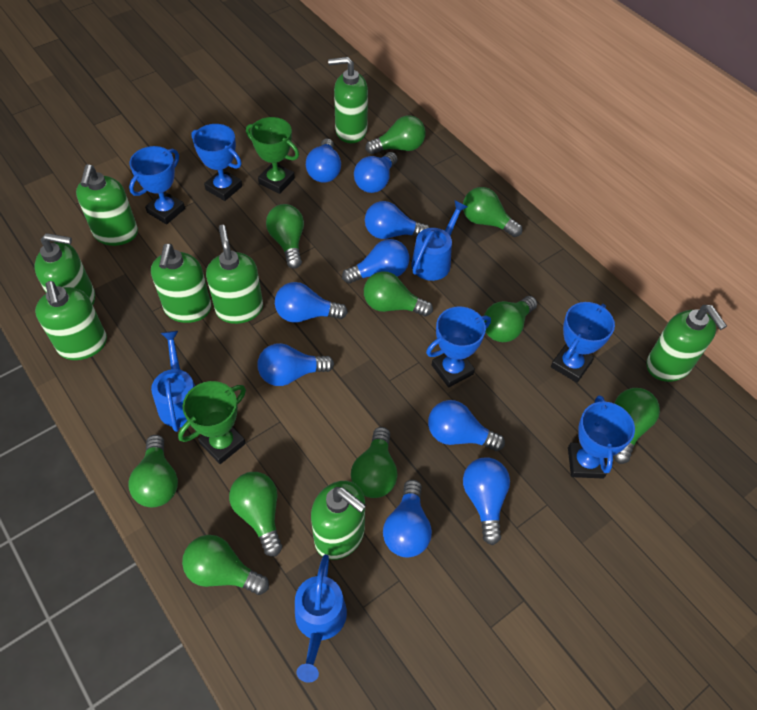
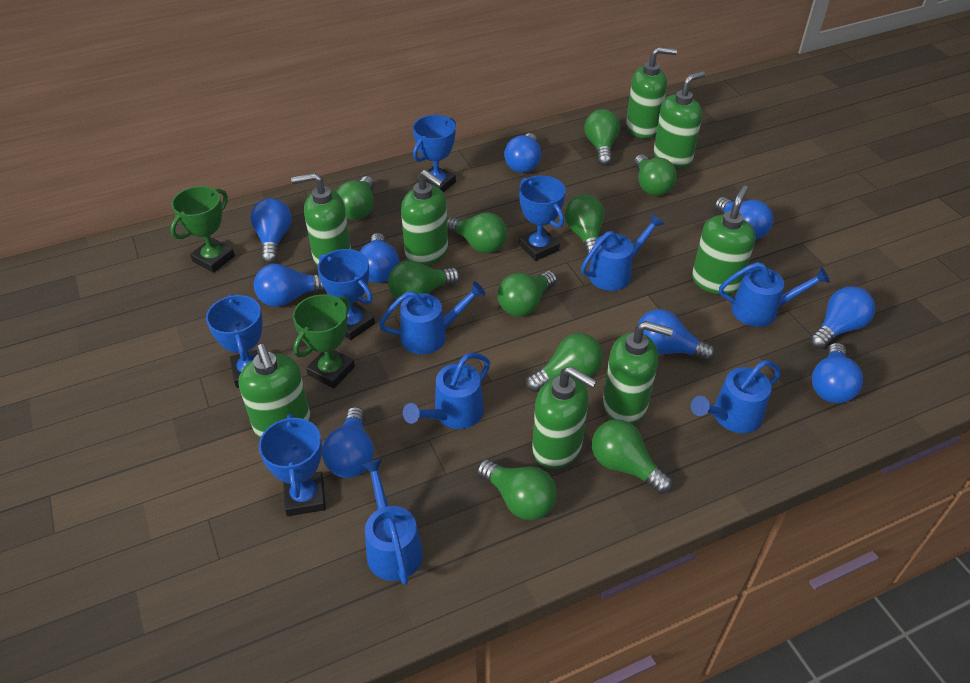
blue watering can: [151,331,195,432] [295,554,347,683] [412,200,467,281] = 3 -> [361,459,423,585] [379,281,486,354] [403,353,490,429] [581,214,664,291] [691,360,781,433] [719,262,830,327] = 6

